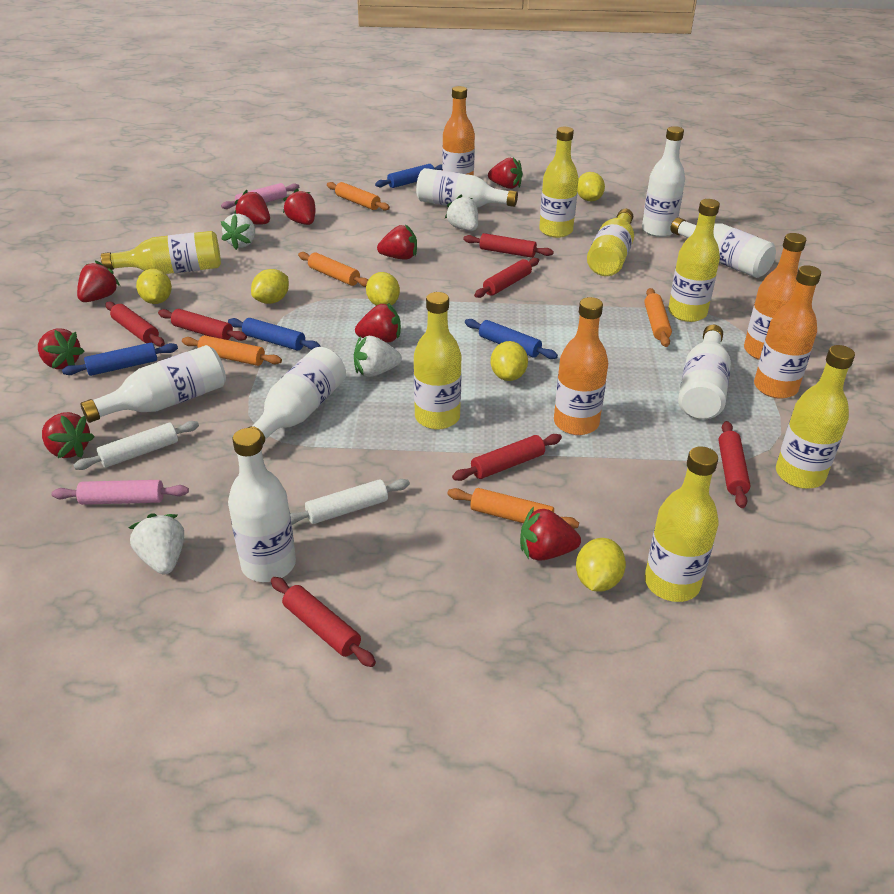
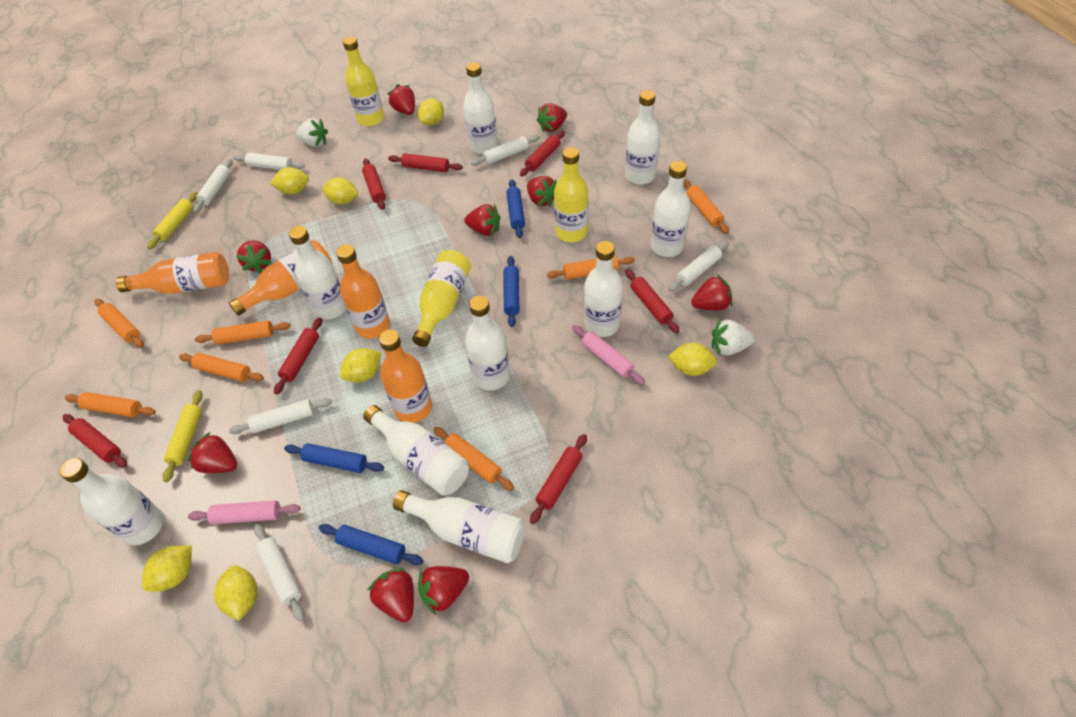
orange rolling pin: [182,335,282,366] [298,252,368,287] [327,182,390,210] [447,488,579,529] [644,288,672,347] = 5 -> [65,392,156,418] [95,299,144,348] [179,353,264,382] [195,321,290,345] [433,427,514,491] [547,255,635,280] [683,179,729,234] = 7
white bottle: [80,345,226,423] [228,428,296,582] [248,347,346,444] [416,168,518,208] [642,126,685,237] [670,217,776,278] [678,325,731,420] = 7 -> [59,458,164,545] [289,226,346,320] [363,405,469,496] [393,490,526,563] [463,62,498,154] [465,296,510,391] [584,241,623,337] [625,90,660,185] [651,161,691,257] = 9
white rolling pin: [73,421,199,470] [290,479,410,525] = 2 -> [193,158,233,213] [229,398,332,434] [234,153,305,170] [254,524,304,621] [471,135,540,166] [669,241,729,292] = 6
white strawberry: [129,513,184,574] [221,214,255,250] [354,336,402,377] [445,194,478,231] = 4 -> [296,118,328,147] [712,318,755,356] = 2
yellow bottle: [101,231,221,274] [414,292,462,430] [539,127,579,238] [587,209,634,276] [645,446,718,602] [668,199,720,322] [776,345,855,489] = 7 -> [343,37,384,126] [412,250,471,347] [554,147,588,242] = 3
yellow lemon: [136,269,172,304] [251,269,289,304] [366,272,400,306] [490,341,528,381] [576,538,626,592] [577,172,605,201] = 6 -> [142,546,192,592] [214,565,257,621] [271,167,309,194] [322,177,359,205] [340,348,382,383] [418,98,444,126] [668,343,717,376] = 7
yellow rolling pin: none = 0 -> [147,192,198,249] [163,390,203,482] = 2

